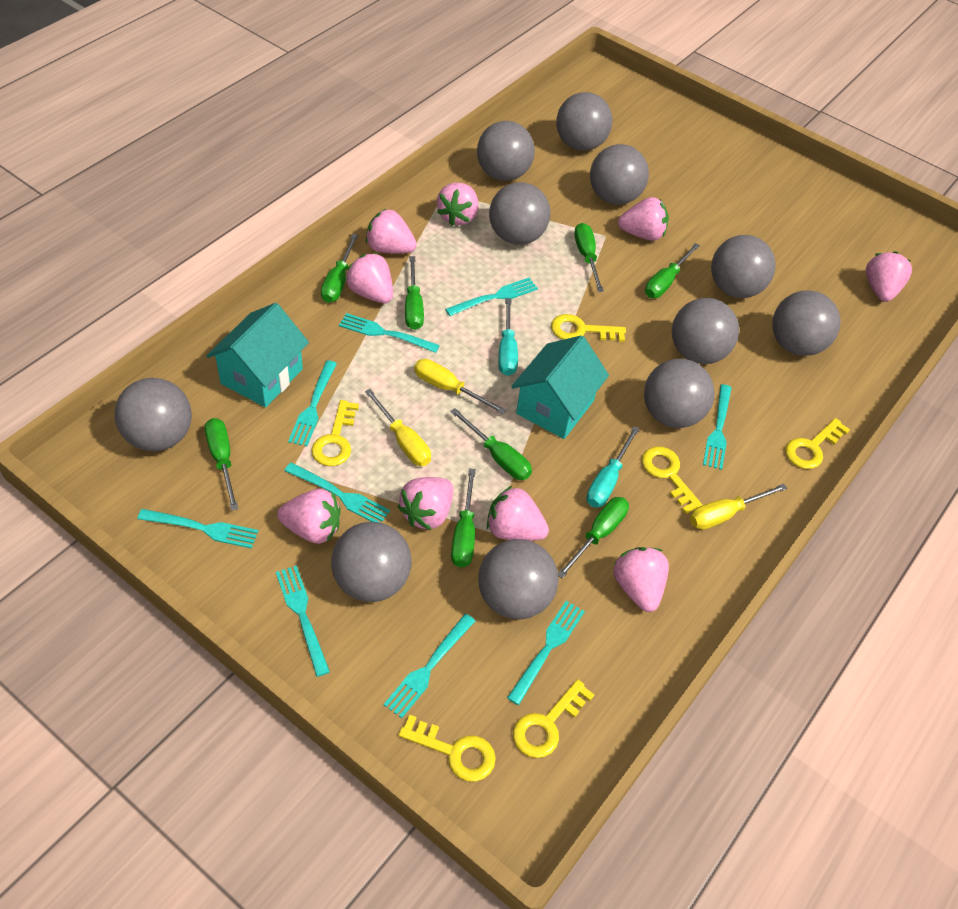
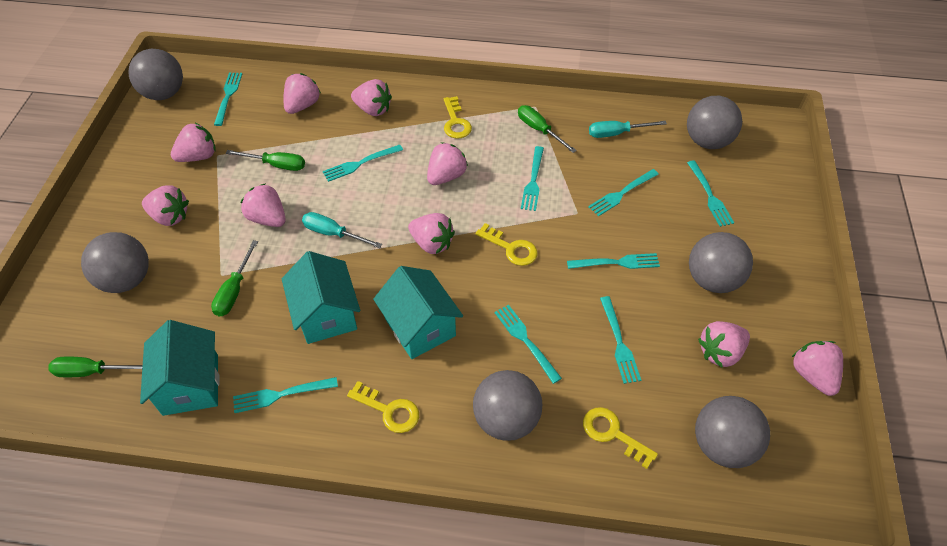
green screwdriver: [205,418,238,511] [321,234,358,303] [405,256,424,330] [450,408,532,480] [451,469,476,568] [558,497,629,579] [574,223,604,292] [645,243,700,298] = 8 -> [48,357,143,377] [211,240,258,317] [226,150,305,171] [518,105,577,153] = 4
grey ball: [114,378,192,452] [331,522,412,602] [477,121,535,181] [478,539,558,619] [489,182,550,245] [556,92,612,151] [590,144,649,205] [644,359,715,428] [672,298,739,364] [711,235,776,298] [772,290,840,356] = 11 -> [81,232,149,293] [128,49,183,100] [473,370,542,441] [687,96,742,149] [689,232,753,293] [695,396,770,468] = 6
turquoise house: [206,303,309,408] [511,335,609,439] = 2 -> [140,320,219,416] [282,251,360,344] [373,266,463,359] = 3
yellow key: [311,400,359,466] [398,715,496,781] [513,679,594,758] [551,314,626,342] [642,446,703,514] [785,418,850,469] = 6 -> [347,381,419,433] [444,96,472,139] [476,223,538,266] [583,407,658,469] = 4
yellow screwdriver: [365,389,431,466] [414,359,506,414] [690,484,787,530] = 3 -> none = 0

